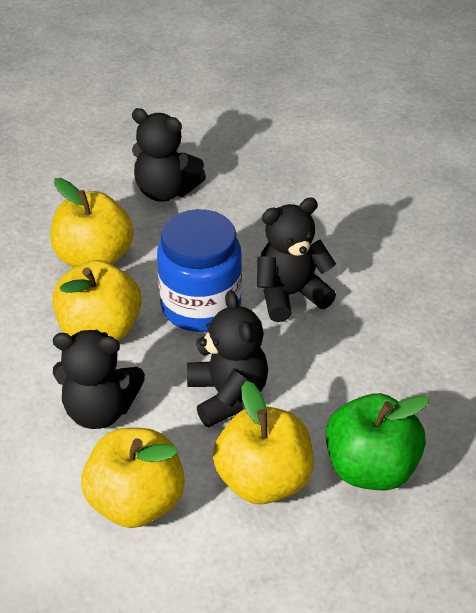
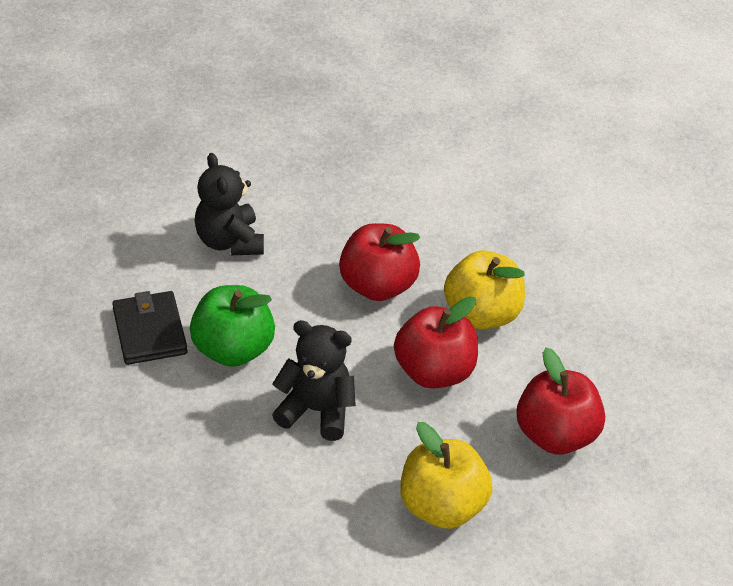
black teddy bear: [53,330,145,429] [132,108,206,202] [187,290,268,428] [257,197,336,322] = 4 -> [195,153,264,255] [272,320,356,441] = 2
black wallet: none = 0 -> [112,291,188,365] = 1
blue jar: [157,209,242,332] = 1 -> none = 0
red apple: none = 0 -> [339,223,420,301] [394,296,478,389] [517,348,605,454] = 3
yellow apple: [50,178,134,267] [53,260,141,341] [81,428,185,528] [213,381,313,504] = 4 -> [400,422,493,529] [444,250,525,330] = 2

